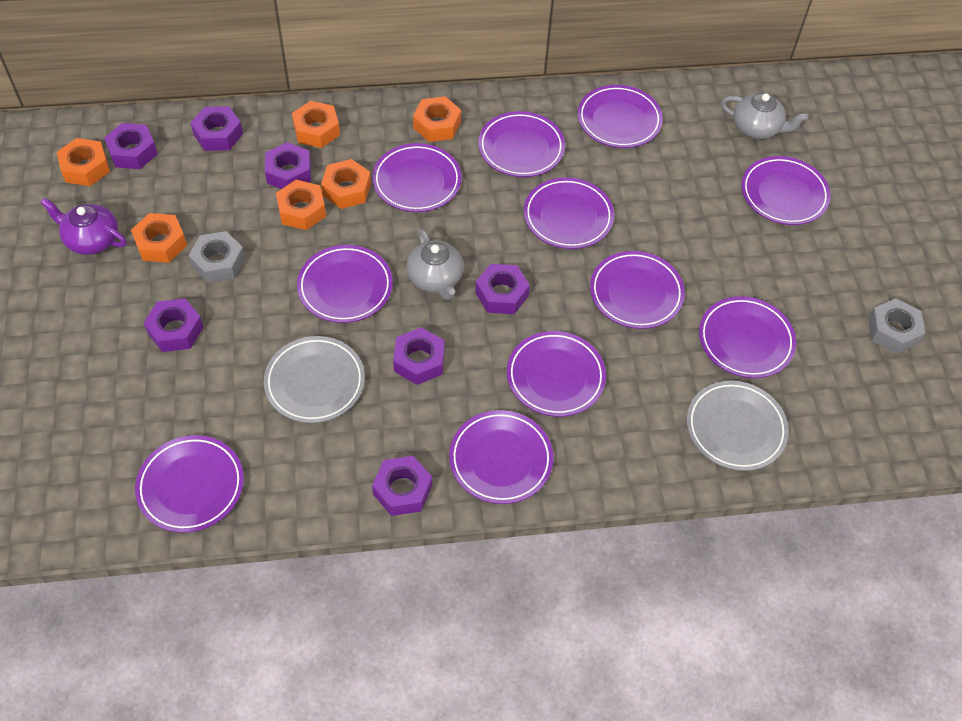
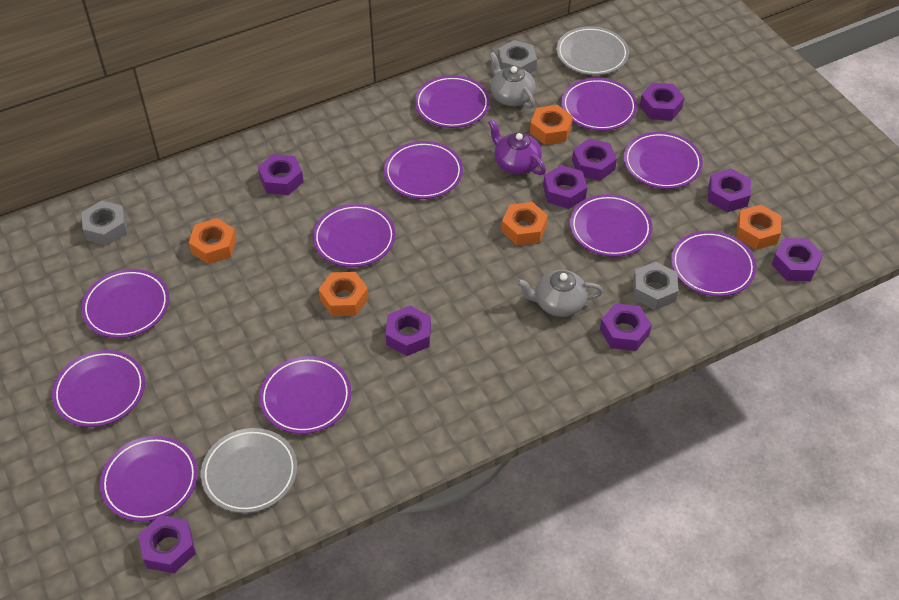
grey nut: [189,231,245,283] [868,298,925,354] = 2 -> [82,201,127,245] [498,40,537,74] [633,262,678,310] = 3
orange nut: [57,138,110,186] [131,213,187,263] [276,180,326,230] [292,101,340,148] [321,159,371,209] [413,96,461,142] = 6 -> [189,218,237,264] [319,272,369,316] [502,202,548,245] [530,105,573,145] [736,205,781,250] = 5
purple nut: [104,123,158,169] [144,298,204,352] [191,106,243,151] [265,142,311,189] [372,456,432,516] [393,327,445,385] [475,264,530,314] = 7 -> [138,515,196,573] [258,154,304,195] [386,306,431,356] [543,165,587,209] [572,139,617,181] [600,303,652,351] [640,83,685,121] [708,169,751,212] [772,238,823,281] = 9

